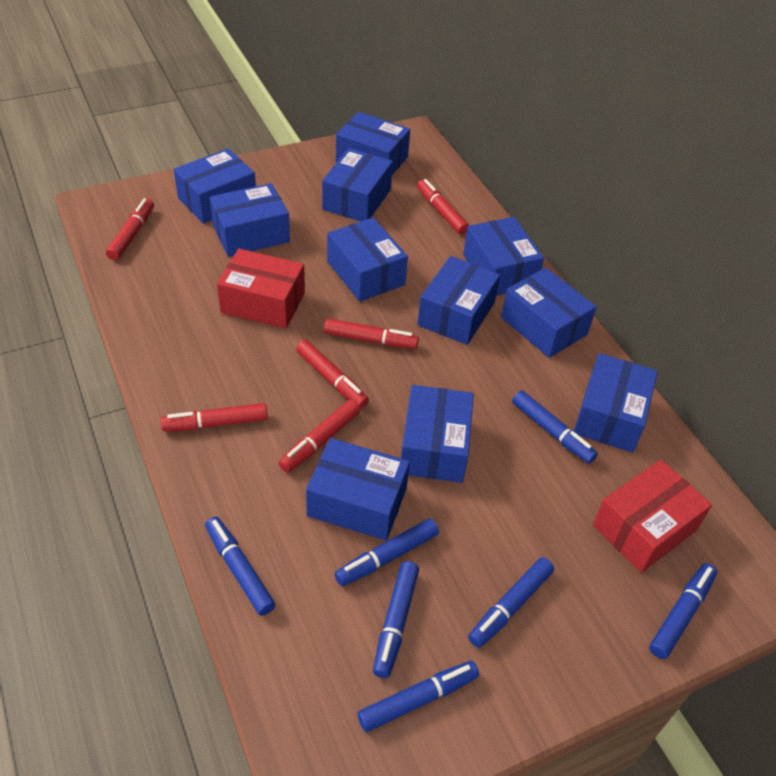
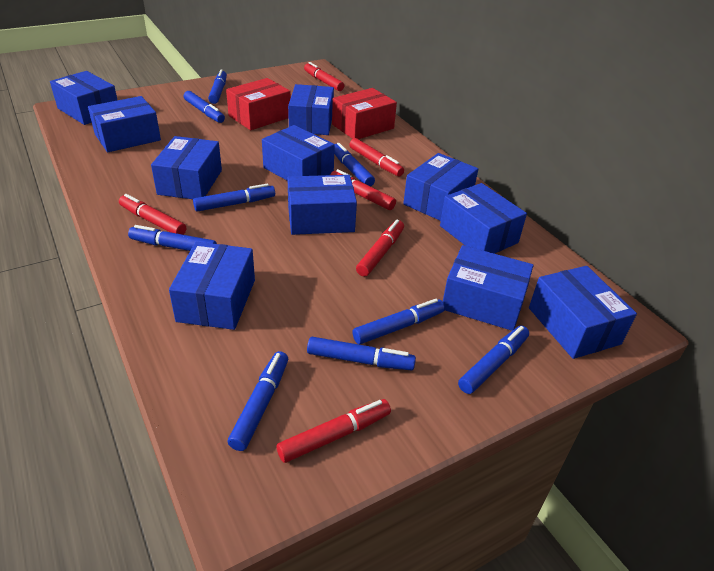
blue marker: [205,517,276,616] [334,519,439,586] [358,661,479,732] [373,561,419,678] [468,557,554,648] [512,390,598,463] [649,563,717,659] = 7 -> [128,225,217,251] [184,91,225,123] [193,183,275,212] [208,69,227,104] [228,351,288,451] [307,337,416,370] [334,143,375,186] [352,299,445,344] [458,326,529,394] = 9

